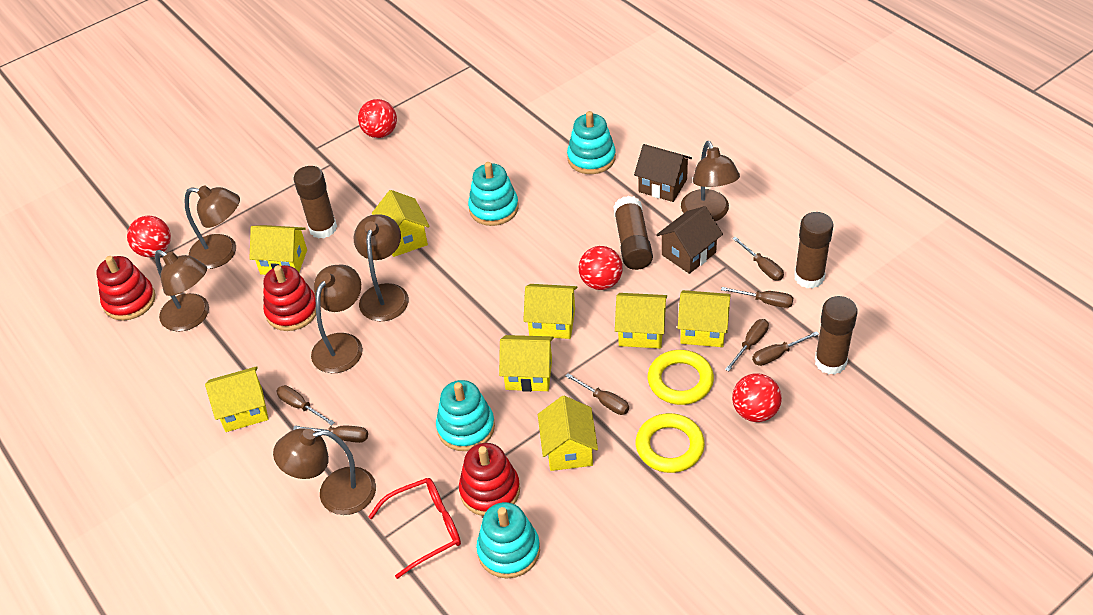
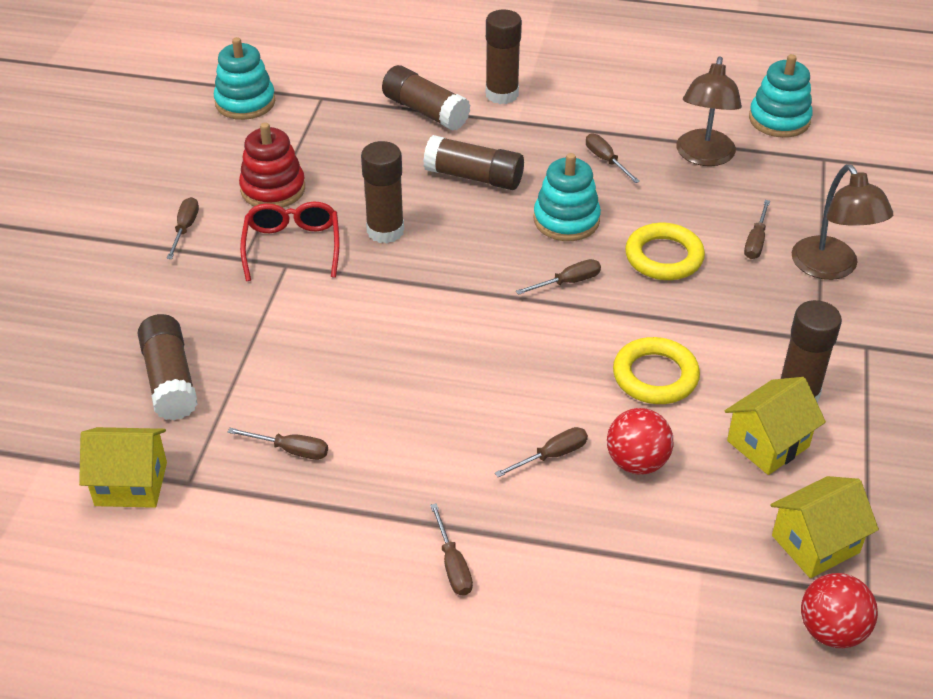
brown glue stick: [294,166,337,239] [613,196,653,270] [794,212,834,289] [815,296,858,375] = 4 -> [138,314,197,421] [361,141,404,243] [382,65,471,131] [423,135,524,190] [486,9,522,104] [781,300,842,403] = 6
brown house: [634,144,692,202] [656,206,723,274] = 2 -> none = 0
brown lamp: [155,250,209,331] [184,185,240,269] [273,428,376,515] [311,264,363,373] [354,214,409,321] [681,141,740,221] = 6 -> [676,56,742,166] [792,164,893,280] = 2
red ball: [127,216,171,257] [358,99,397,138] [579,246,623,290] [732,373,782,422] = 4 -> [607,408,673,474] [801,573,878,648] = 2
red stacking toy: [96,256,156,321] [263,265,316,331] [459,443,520,516] = 3 -> [239,122,305,208] = 1
turquoise stacking toy: [436,380,495,451] [468,162,519,226] [476,502,540,579] [567,111,616,174] = 4 -> [214,37,275,120] [533,153,601,241] [749,54,813,138] = 3
yellow house: [205,366,268,432] [249,225,307,275] [372,190,430,257] [499,335,554,392] [523,284,577,339] [538,396,598,471] [615,293,667,348] [678,290,731,347] = 8 -> [79,427,167,508] [725,377,826,475] [770,476,879,578] = 3

